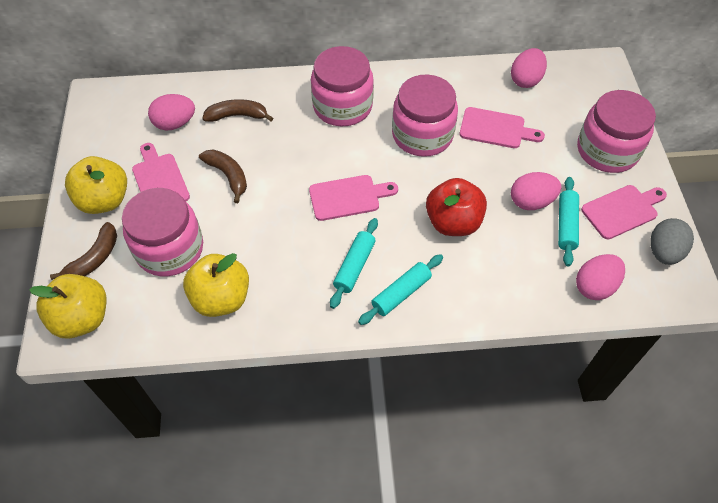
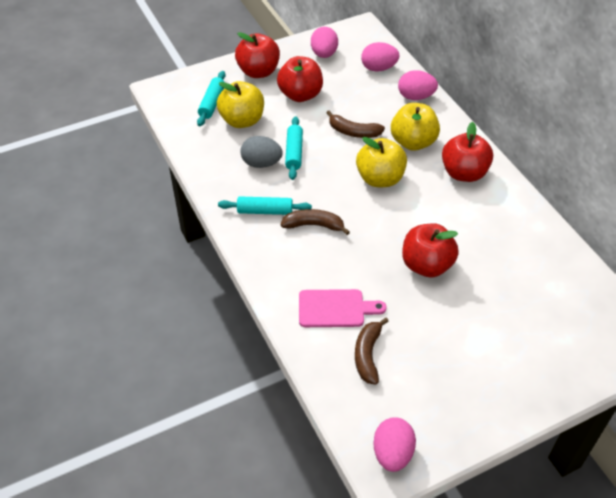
pink cutting board: [132,143,190,201] [309,175,398,221] [460,107,545,148] [581,185,667,240] = 4 -> [299,289,387,327] = 1
pink jar: [122,188,203,276] [311,46,374,126] [392,75,458,157] [577,90,656,173] = 4 -> none = 0
red apple: [426,178,487,236] = 1 -> [235,32,280,78] [277,56,323,102] [402,223,459,278] [442,122,493,182] = 4

